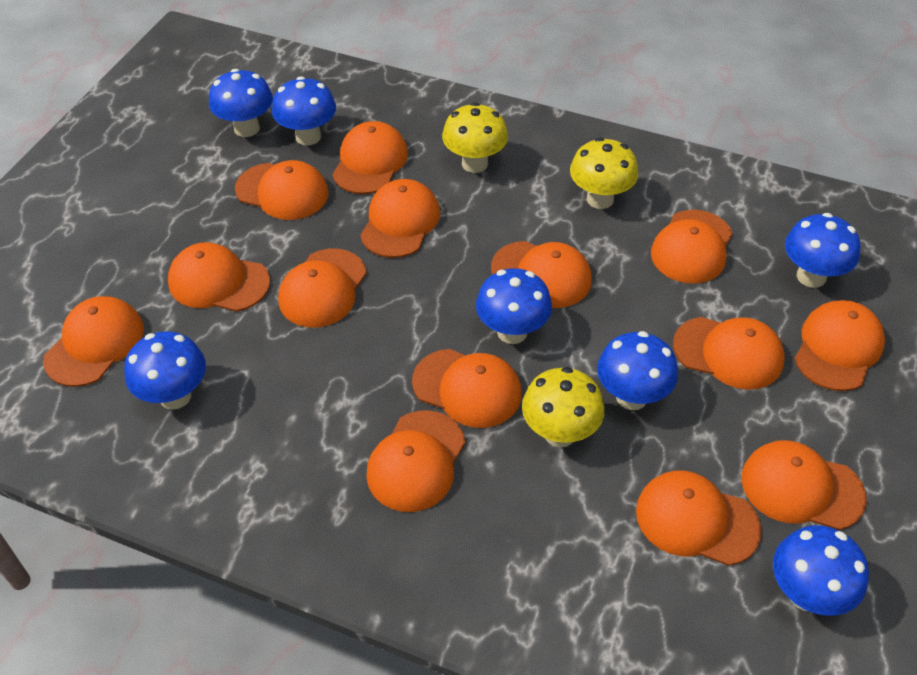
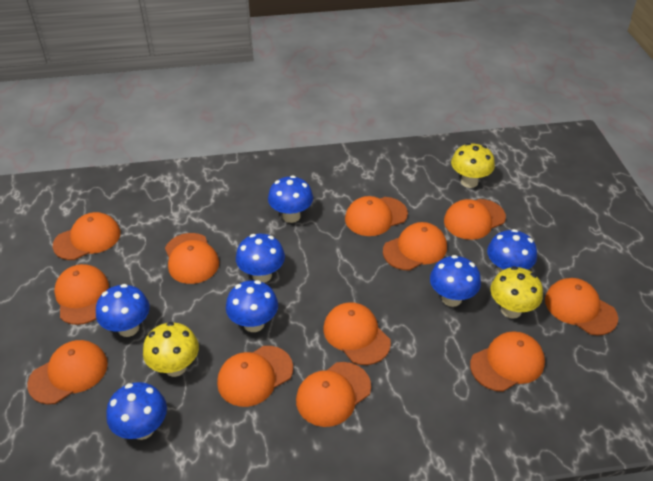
orange cap: [43,296,144,387] [168,242,270,312] [235,160,329,220] [278,249,367,327] [332,121,408,194] [360,179,440,258] [366,411,466,512] [412,349,522,428] [491,241,592,308] [636,470,762,566] [651,210,733,284] [673,317,785,390] [741,440,867,530] [794,300,885,391] = 14 -> [27,340,108,405] [53,212,121,260] [54,264,109,325] [165,233,219,284] [217,346,293,407] [296,362,371,427] [323,302,391,365] [345,196,408,236] [383,222,447,271] [444,199,506,240] [470,331,545,392] [545,278,618,336] = 12

